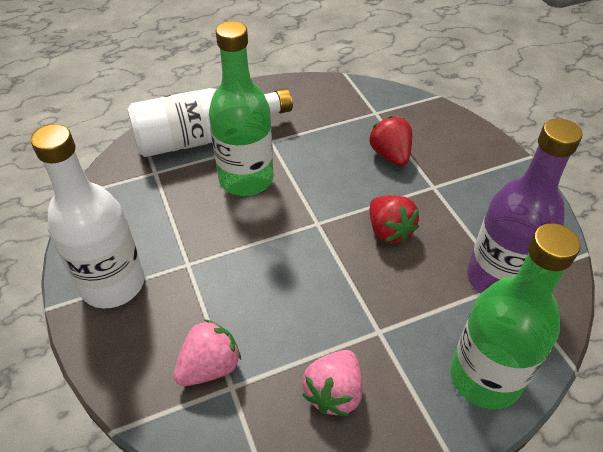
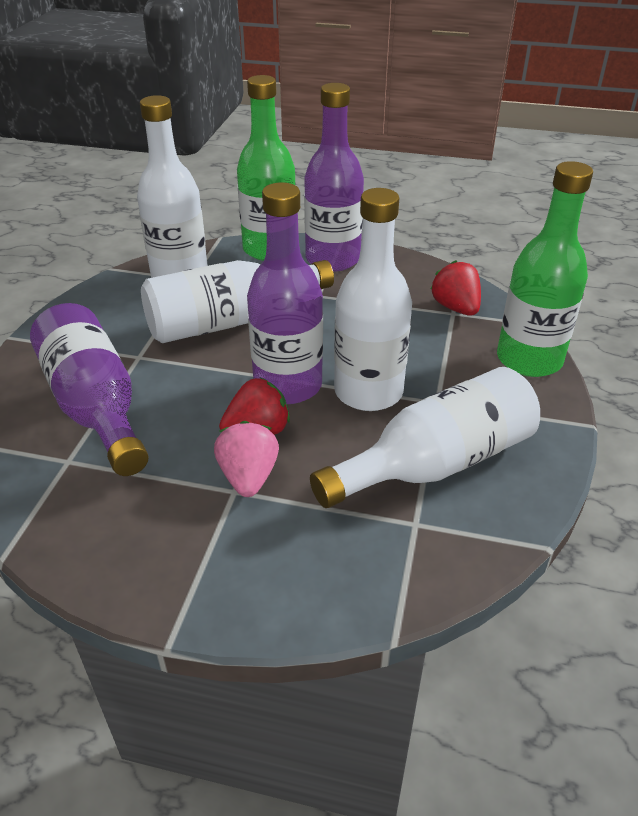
pink strawberry: [173,319,241,386] [303,350,363,416] = 2 -> [214,421,279,497] = 1
purple bottle: [467,118,582,294] = 1 -> [30,303,149,476] [247,182,323,404] [304,83,364,272] = 3
white bottle: [31,124,145,309] [127,88,293,157] = 2 -> [137,95,208,278] [141,260,334,343] [310,367,540,508] [334,188,412,411] = 4

